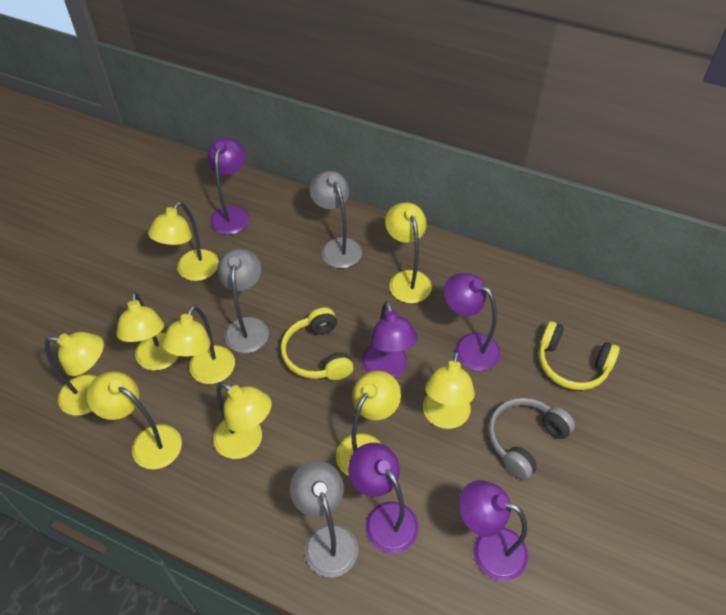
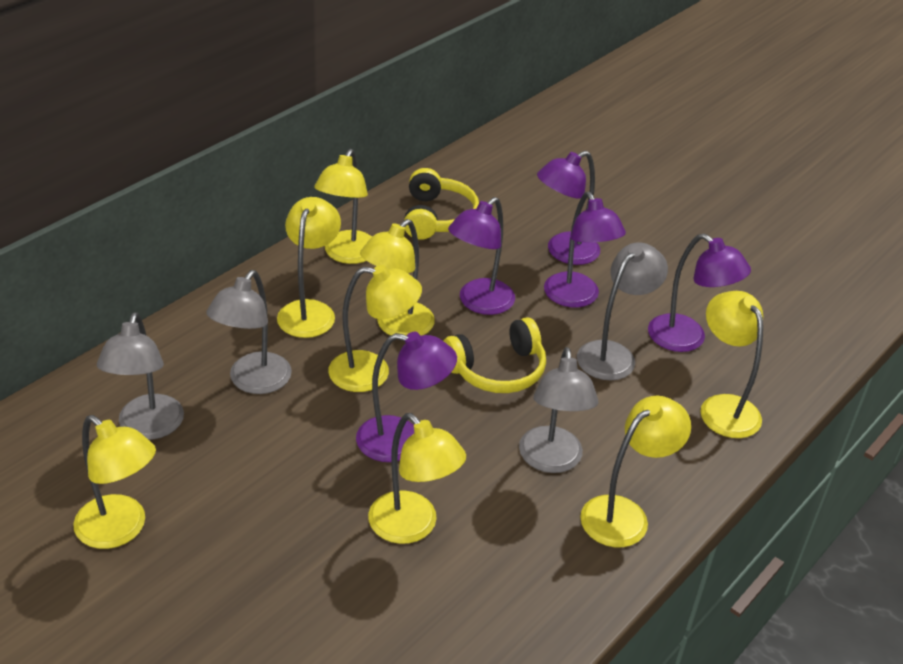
grey headphones: [488,398,575,480] = 1 -> none = 0
grey lamp: [217,248,269,353] [290,461,358,577] [309,171,362,268] = 3 -> [97,312,184,440] [206,270,292,394] [519,347,598,473] [577,242,668,380] = 4
yellow lamp: [45,332,104,416] [87,371,182,469] [116,292,179,371] [148,202,219,281] [162,305,235,384] [213,382,272,459] [336,371,401,476] [385,202,432,303] [423,351,475,429] = 9 -> [73,415,156,549] [277,197,341,338] [314,149,372,264] [328,265,422,392] [360,219,435,336] [368,413,466,544] [580,396,691,547] [700,291,763,438] = 8

